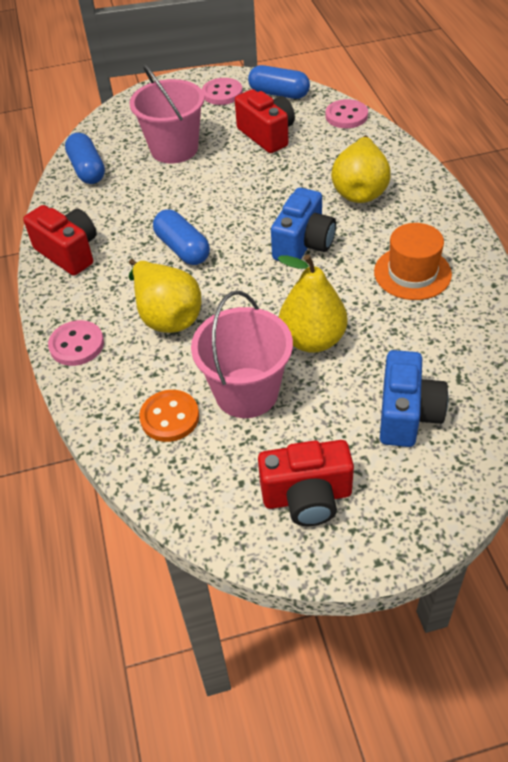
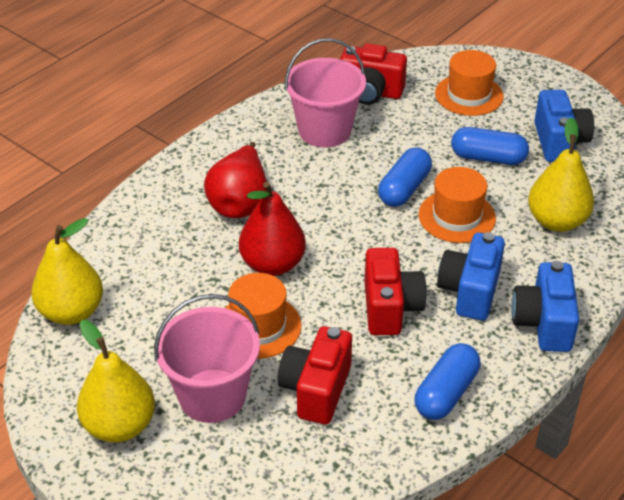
blue camera: [271,188,336,261] [380,350,448,447] = 2 -> [437,232,505,321] [511,261,579,352] [534,90,594,162] = 3
orange button: [139,390,199,442] = 1 -> none = 0
orange hat: [374,223,452,300] = 1 -> [226,273,301,359] [419,167,496,243] [435,50,503,116] = 3
pink button: [48,320,104,366] [202,78,242,105] [325,99,368,128] = 3 -> none = 0
red pear: none = 0 -> [204,142,267,218] [239,182,306,276] = 2

